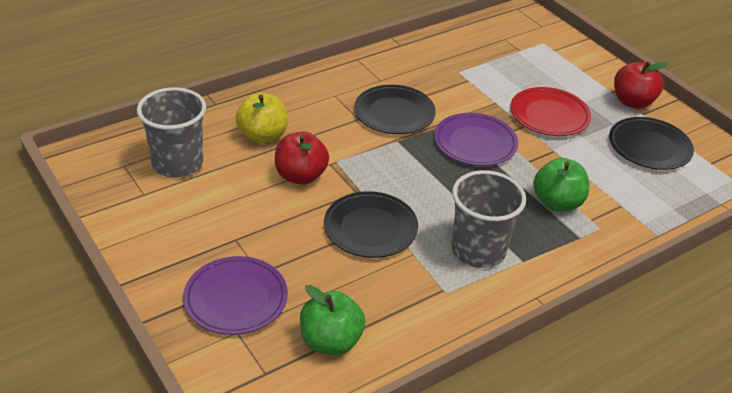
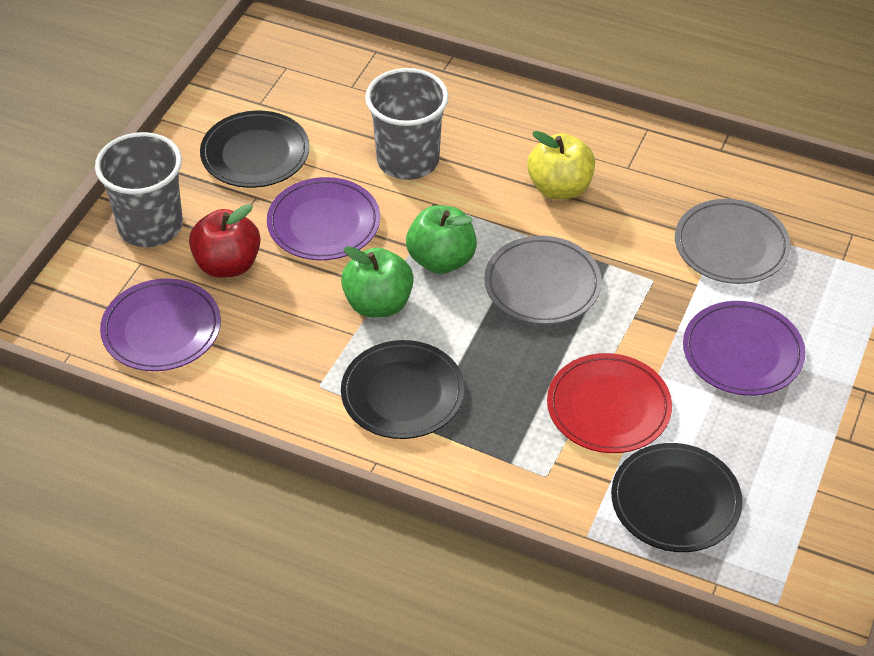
grey plate: none = 0 -> [484,236,602,324] [675,199,791,284] = 2
purple plate: [183,256,288,335] [434,113,518,166] = 2 -> [100,279,221,371] [267,177,380,260] [683,301,805,396] = 3
red apple: [275,131,329,185] [614,61,668,109] = 2 -> [189,204,261,278] = 1

